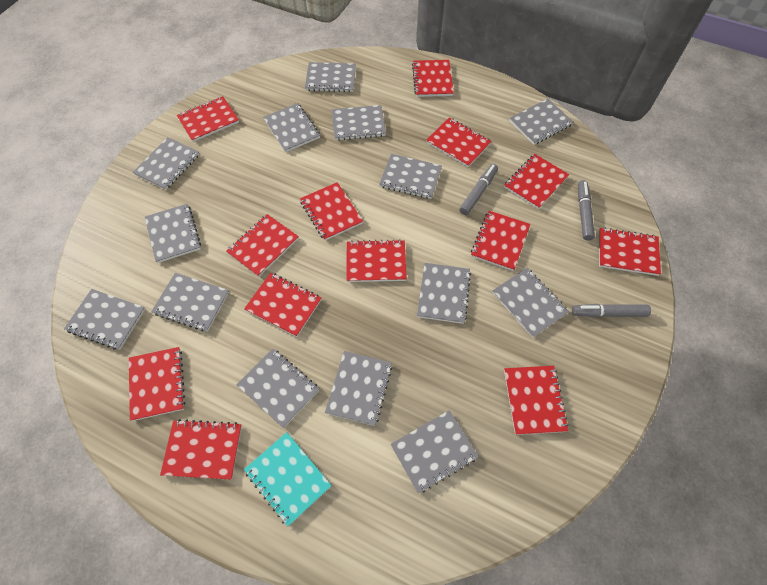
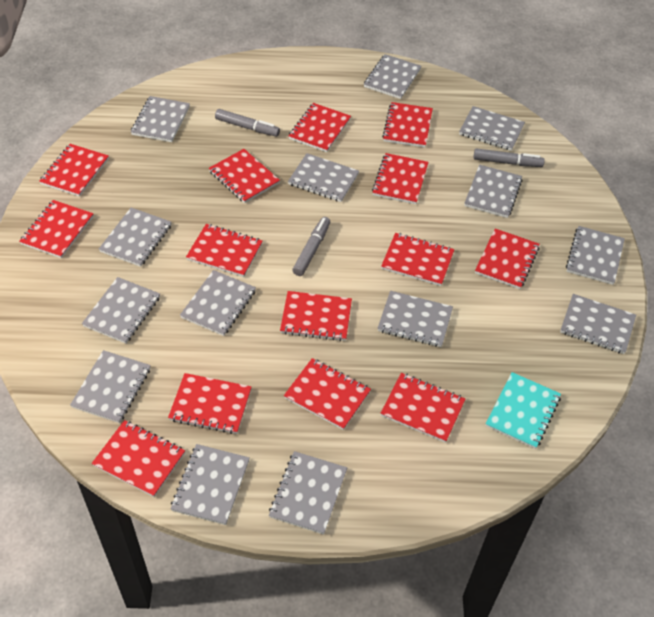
red notebook: [129,347,185,421] [160,419,242,480] [177,96,239,142] [226,214,299,277] [244,273,321,337] [300,182,363,241] [346,239,407,282] [412,60,454,97] [426,118,491,167] [471,211,530,271] [504,154,569,209] [504,366,569,435] [599,228,661,276] = 13 -> [19,200,94,258] [39,144,109,197] [92,420,185,497] [168,373,251,434] [186,224,263,277] [209,149,280,203] [280,291,352,341] [284,358,371,430] [289,103,351,152] [372,153,428,204] [380,373,465,443] [381,233,454,286] [382,102,433,148] [475,229,540,289] = 14

